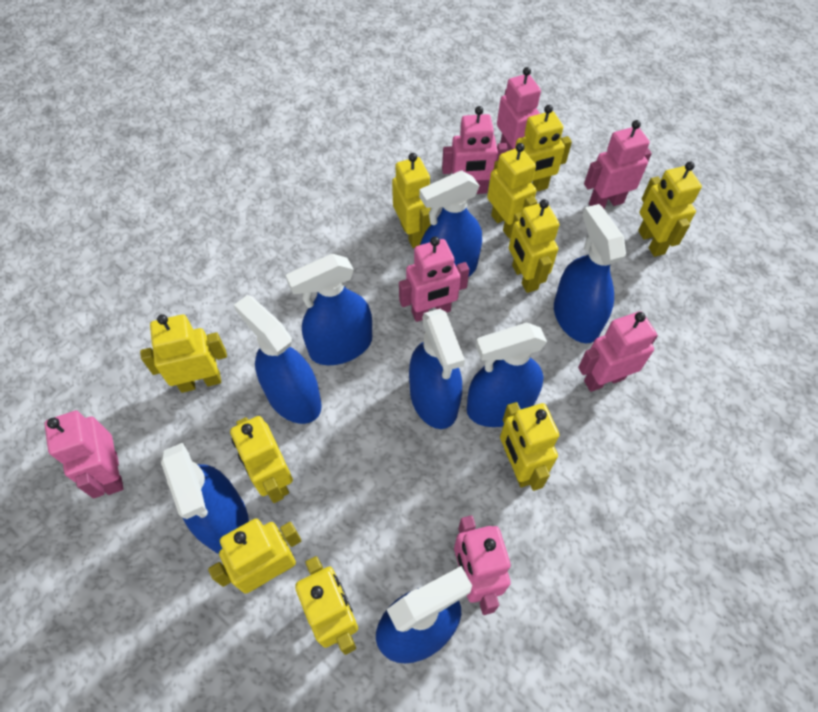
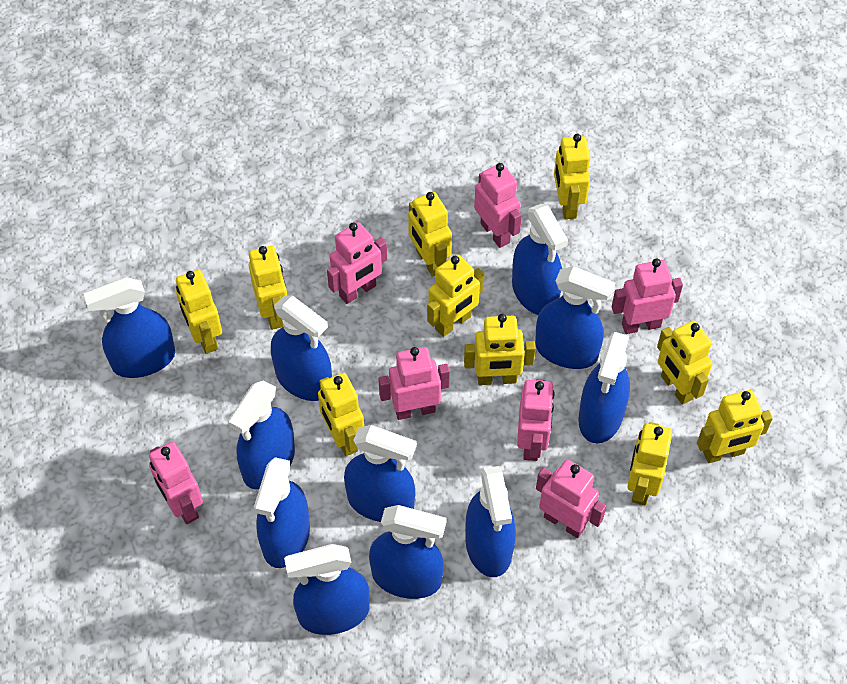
blue spray bottle: [161,443,249,554] [234,295,322,424] [286,254,372,365] [376,566,472,663] [409,309,465,429] [419,170,482,277] [467,323,547,427] [554,204,626,343] = 8 -> [84,277,175,378] [228,380,295,490] [254,457,310,568] [271,295,332,401] [284,544,370,635] [344,425,417,522] [369,505,446,599] [465,466,516,577] [512,204,568,315] [535,266,616,369] [578,332,630,444] = 11

